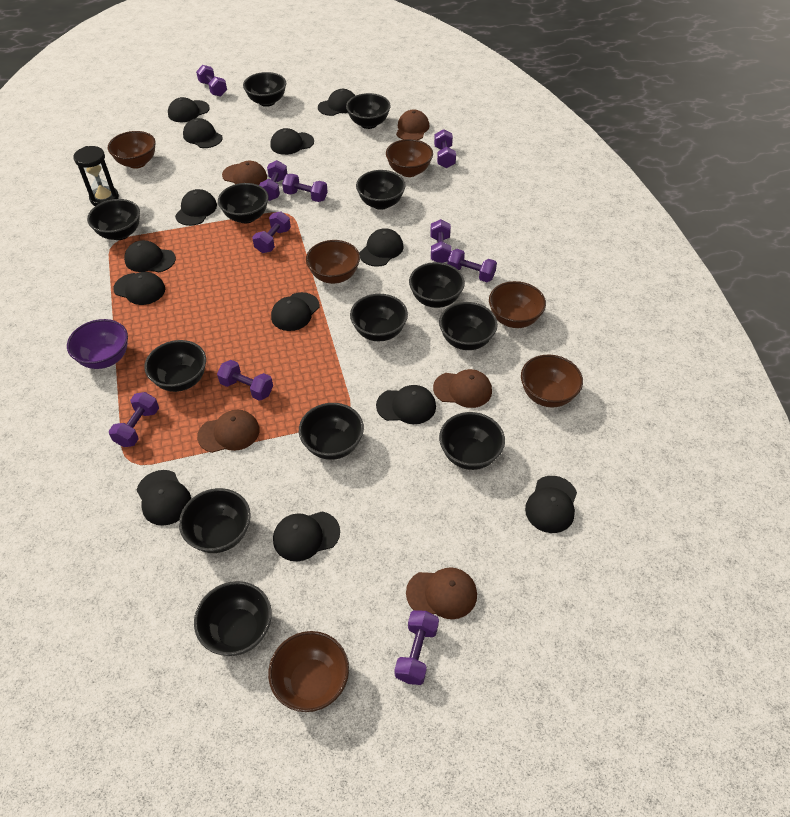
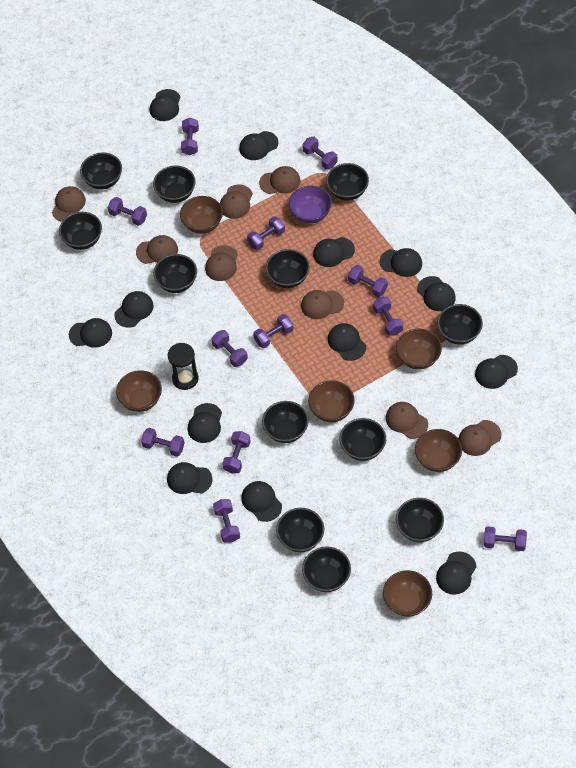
black bowl: [87,199,140,240] [144,340,206,392] [179,488,251,553] [194,581,272,656] [218,183,269,223] [243,72,286,107] [299,403,364,460] [346,93,391,129] [350,294,408,341] [356,170,406,210] [409,262,465,308] [439,302,498,350] [439,412,505,470] = 13 -> [59,212,102,250] [80,152,122,190] [153,166,196,203] [153,254,197,293] [262,401,309,443] [266,249,310,288] [276,508,324,552] [302,546,351,592] [326,163,369,201] [340,418,386,461] [396,498,444,542] [437,304,483,345] = 12
brown cap: [197,410,260,453] [222,161,267,185] [396,109,429,140] [406,567,477,619] [433,369,492,408] = 5 -> [52,186,86,222] [136,235,178,264] [205,245,238,281] [220,184,253,219] [259,166,301,194] [301,290,344,319] [386,402,428,439] [458,420,501,456] = 8
purple dumbbell: [109,392,159,447] [196,65,227,97] [217,360,273,401] [252,211,291,253] [259,160,287,201] [282,174,328,202] [395,610,439,685] [430,219,452,263] [434,129,456,168] [447,249,497,282] = 10 -> [108,197,147,226] [141,428,184,457] [181,118,199,155] [211,330,248,367] [213,499,240,542] [222,431,251,474] [247,216,285,250] [253,314,293,348] [302,137,338,169] [348,265,388,297] [373,297,403,336] [484,526,527,551] = 12

